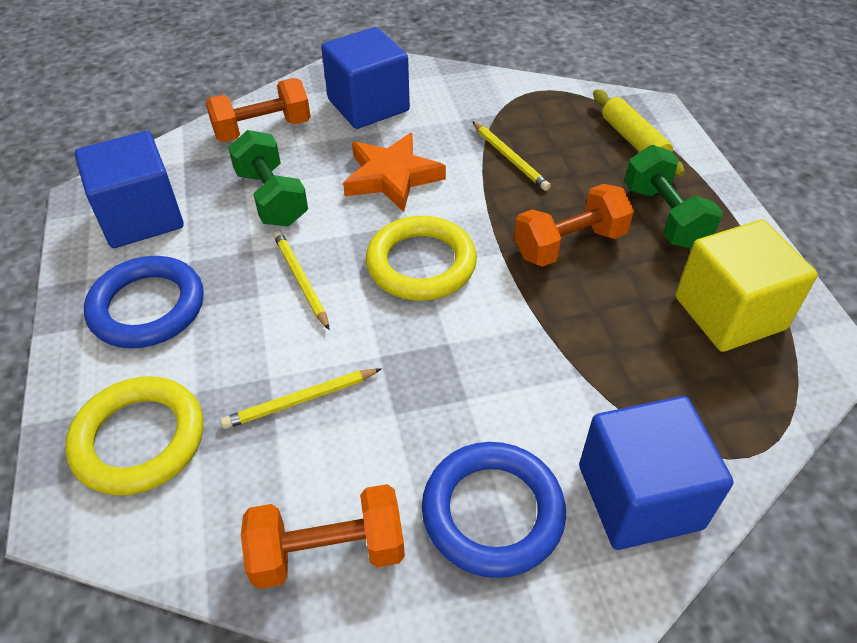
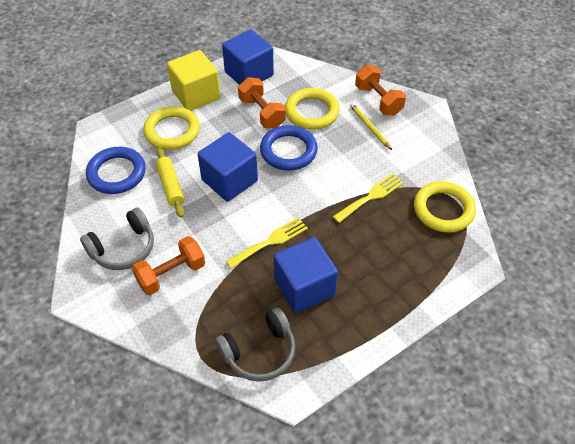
green dumbbell: [228,130,308,226] [624,145,723,249] = 2 -> none = 0
grey headphones: none = 0 -> [80,207,154,270] [215,307,295,382] = 2
orange star: [343,133,446,212] = 1 -> none = 0
yellow fork: none = 0 -> [226,217,308,269] [333,173,404,223] = 2
yellow pencil: [220,369,381,429] [273,231,330,330] [472,121,551,191] = 3 -> [350,103,392,150] = 1
yellow ring: [65,376,204,496] [366,216,477,301] = 2 -> [143,106,200,150] [285,88,340,130] [414,181,476,233] = 3

